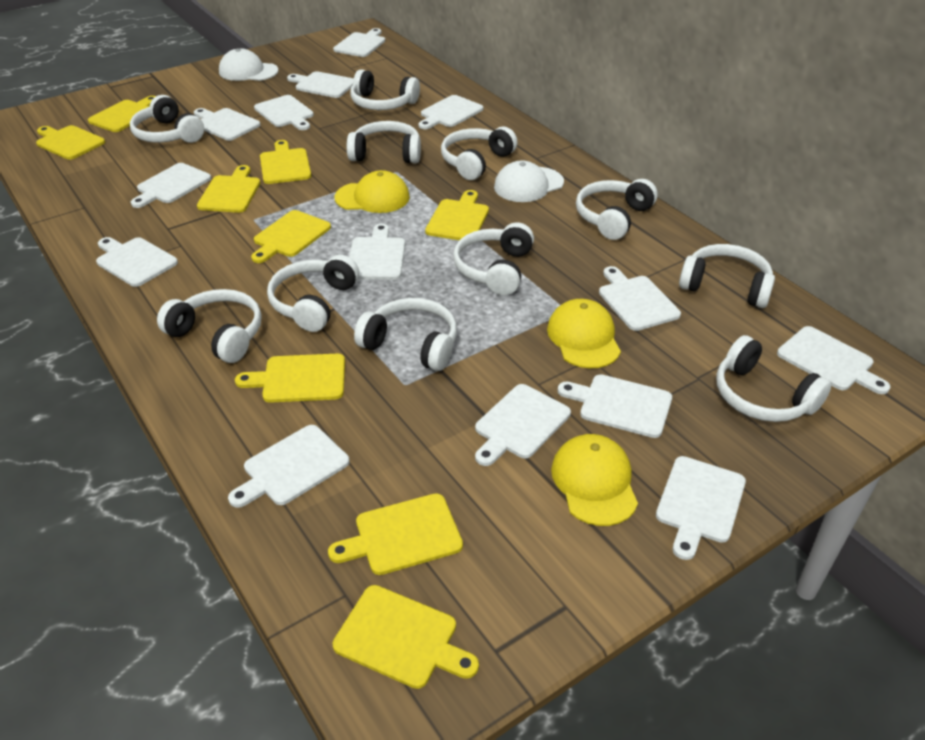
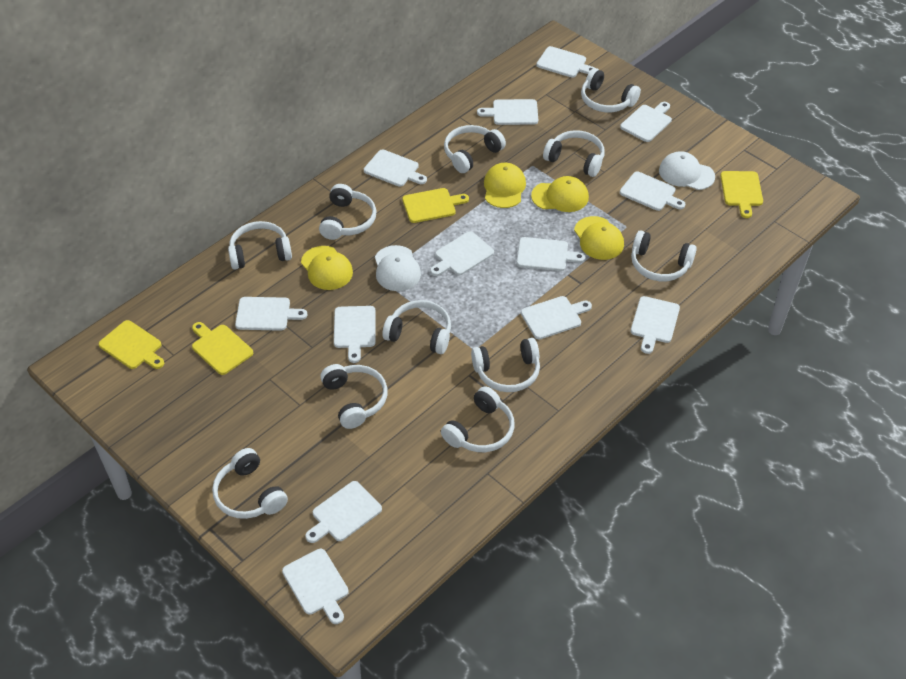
white cutting board: [96,237,178,287] [131,163,211,208] [194,108,260,141] [228,425,350,508] [254,95,314,130] [287,71,354,98] [333,28,385,57] [349,224,405,280] [419,95,483,129] [475,384,571,466] [557,374,672,438] [599,266,681,331] [656,456,746,560] [777,326,890,394] = 14 -> [235,297,307,331] [282,549,349,624] [305,481,382,543] [334,306,376,363] [364,149,427,187] [430,231,494,276] [477,99,538,125] [517,237,585,271] [521,296,592,339] [536,46,595,78] [620,102,672,142] [620,172,685,211] [631,296,680,354] = 13
yellow cap: [334,170,410,213] [547,299,621,368] [551,434,638,526] = 3 -> [301,246,353,290] [484,163,526,208] [531,176,589,212] [574,216,624,260] = 4
yellow cutting board: [36,125,105,160] [88,96,156,132] [197,165,260,213] [235,354,345,403] [251,210,331,263] [260,140,311,184] [328,493,463,575] [333,585,479,689] [425,190,489,240] = 9 -> [98,320,164,369] [192,322,253,375] [402,188,469,223] [720,171,763,218] = 4

